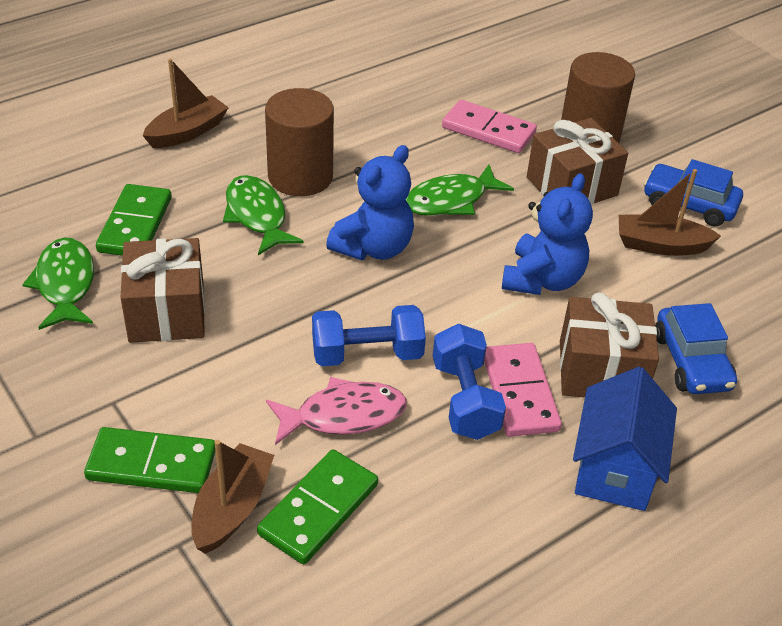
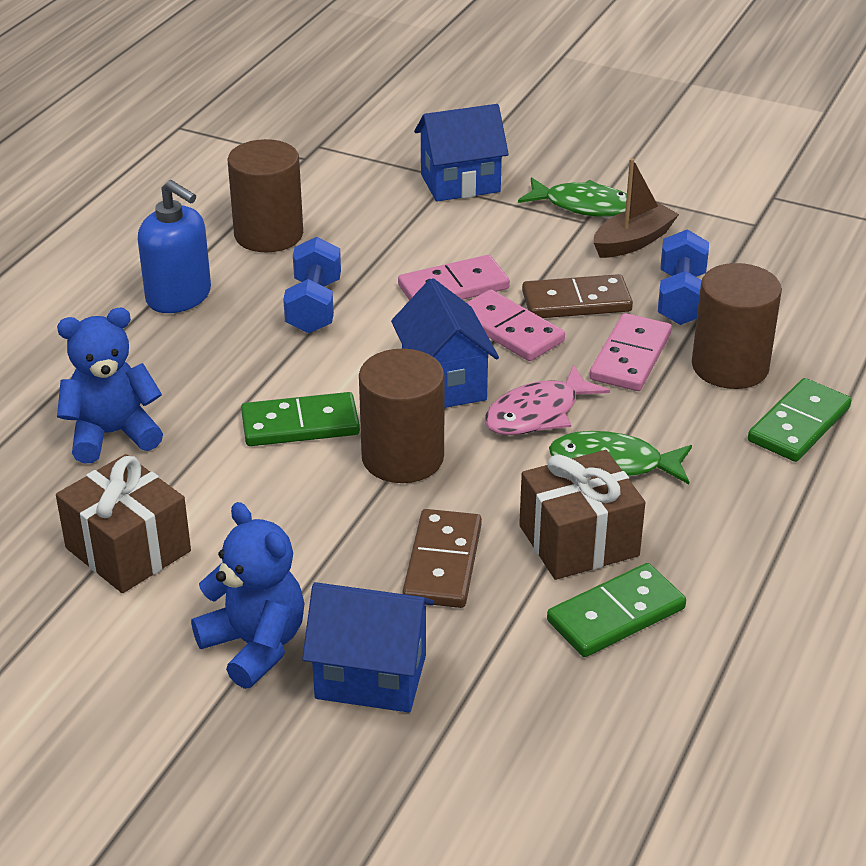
blue car: [644,159,743,227] [655,303,737,394] = 2 -> none = 0
blue house: [573,367,677,511] = 1 -> [302,582,434,713] [391,278,499,408] [414,104,509,201] = 3
blue soap dispenser: none = 0 -> [138,180,211,313] = 1
brown boat: [143,58,229,148] [191,440,274,554] [619,169,721,256] = 3 -> [594,158,679,258] = 1
brown cylinder: [265,88,334,196] [561,52,635,143] = 2 -> [227,139,303,252] [359,349,445,483] [692,263,782,389] = 3
brown domino: none = 0 -> [403,509,482,608] [522,274,633,318] = 2
brown gift: [121,238,205,343] [527,118,628,205] [560,292,659,397] = 3 -> [56,454,191,593] [519,450,645,580] = 2
green fish: [22,238,94,330] [223,175,304,255] [405,165,514,216] = 3 -> [518,177,627,217] [549,431,692,484] = 2
pink domino: [442,100,537,153] [484,343,562,437] = 2 -> [398,255,510,301] [466,289,565,361] [589,313,672,391] = 3

